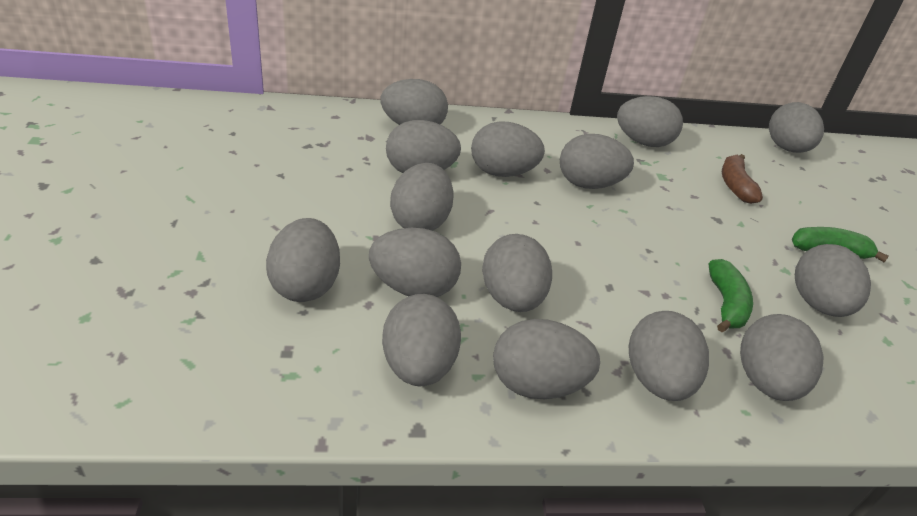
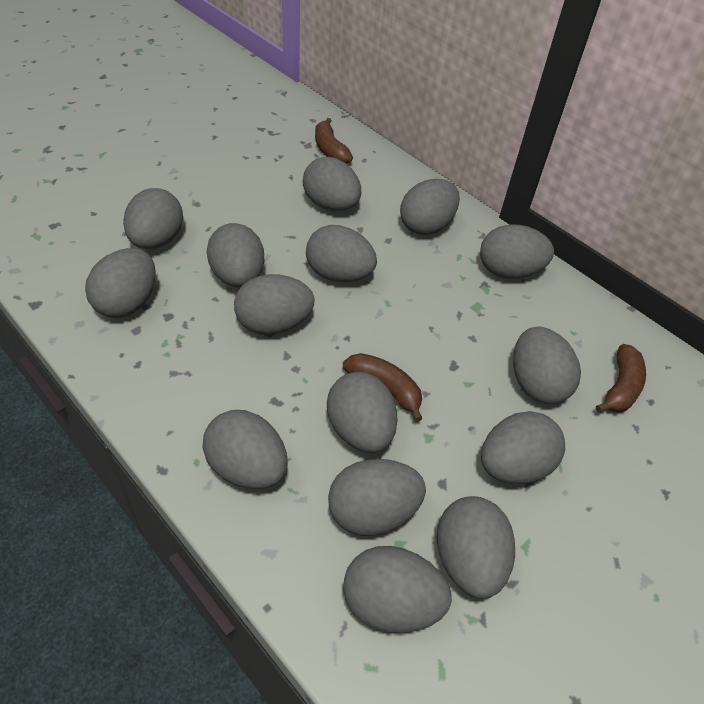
brown banana: [722,154,763,204] = 1 -> [315,118,353,164] [343,353,422,422] [596,344,646,413] = 3
green banana: [709,259,753,332] [792,227,889,262] = 2 -> none = 0

